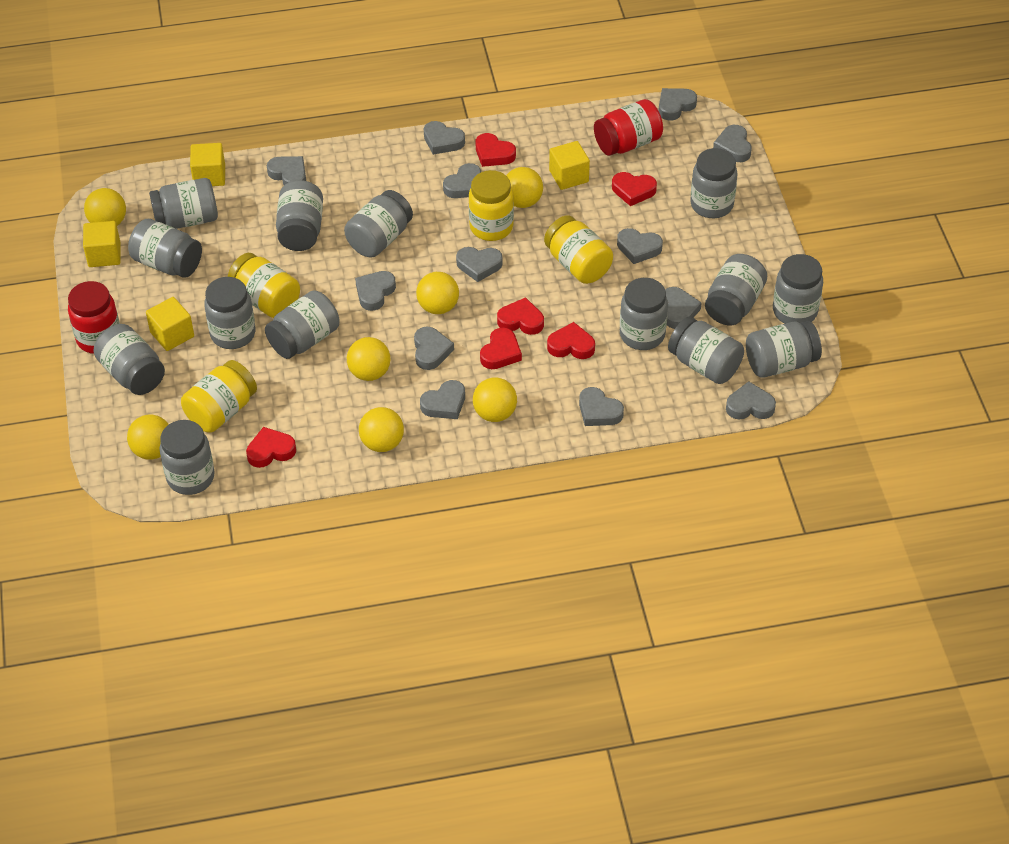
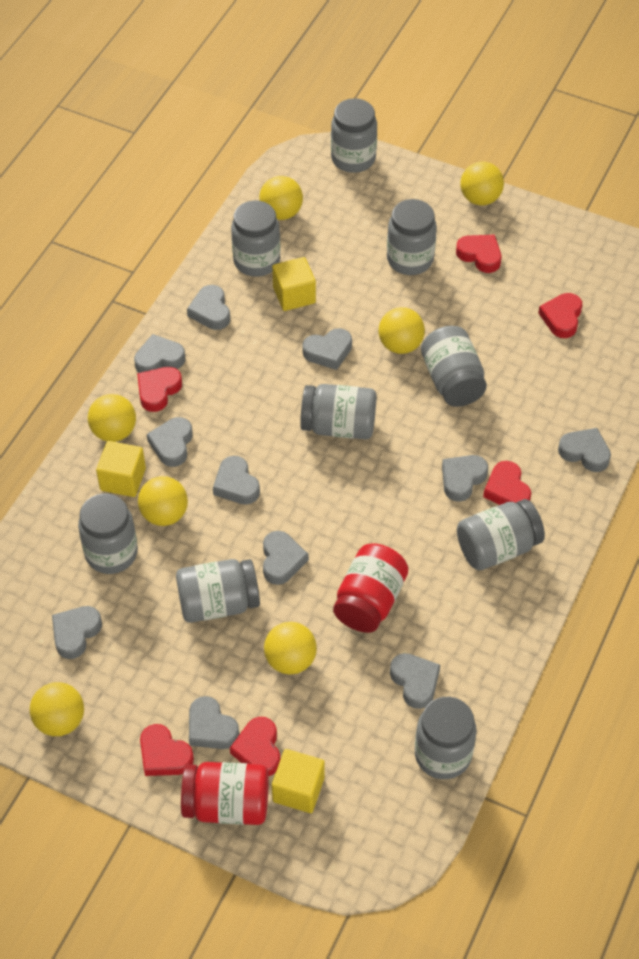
grey heart: [267,156,306,185] [355,271,396,311] [414,327,454,370] [420,380,465,419] [424,121,465,155] [443,163,481,198] [456,247,503,282] [579,387,624,426] [617,228,663,264] [659,88,697,121] [665,287,701,329] [713,125,752,162] [726,381,776,420] = 13 -> [52,606,102,659] [134,334,186,373] [147,417,193,467] [187,285,230,330] [189,696,239,749] [213,456,260,505] [263,531,309,585] [302,328,352,370] [390,653,440,709] [442,455,488,502] [558,428,611,472] = 11
grey jar: [94,324,165,395] [128,219,202,278] [149,178,218,229] [160,420,215,495] [204,277,256,349] [265,290,340,359] [276,180,323,251] [344,190,413,258] [620,278,668,350] [668,317,744,384] [690,148,737,218] [705,254,767,325] [746,321,822,378] [773,254,823,324] = 14 -> [78,493,138,574] [176,559,260,623] [231,201,281,277] [300,384,377,440] [331,98,377,173] [387,199,437,275] [415,697,477,779] [421,326,487,407] [457,499,545,570] = 9
yellow cube: [83,221,120,267] [146,297,194,351] [190,143,225,186] [549,141,590,190] = 4 -> [96,441,146,497] [272,257,316,311] [272,749,325,813] = 3
yellow jar: [181,360,257,433] [228,253,300,318] [469,170,514,241] [544,215,613,284] = 4 -> none = 0

